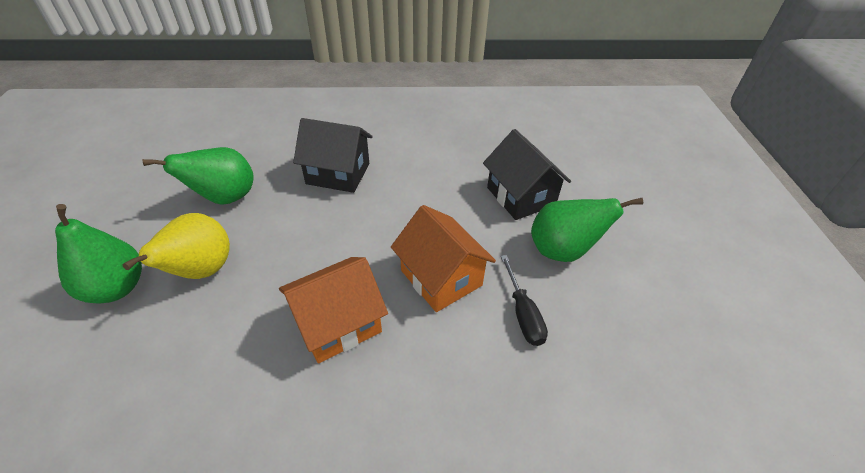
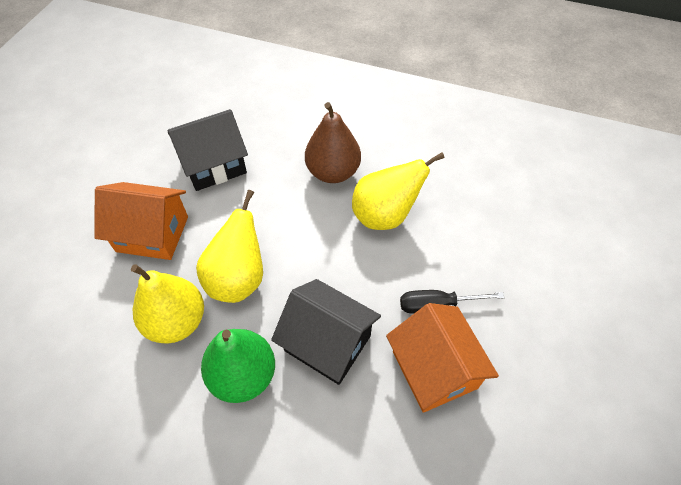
brown pear: none = 0 -> [305,102,361,183] = 1
green pear: [55,204,142,304] [142,147,253,205] [531,198,643,262] = 3 -> [201,329,275,403] = 1
yellow pear: [122,213,230,279] = 1 -> [131,264,204,344] [196,190,263,303] [352,152,445,230] = 3

